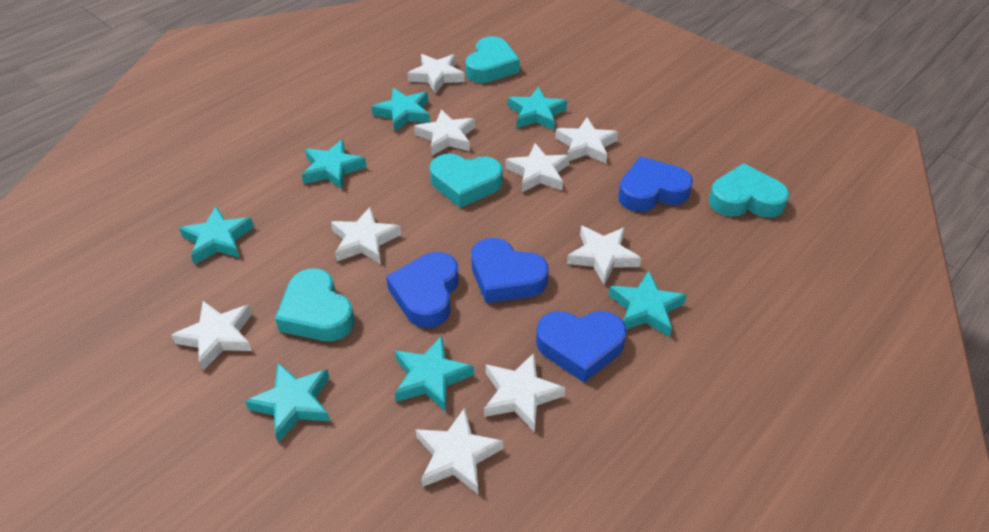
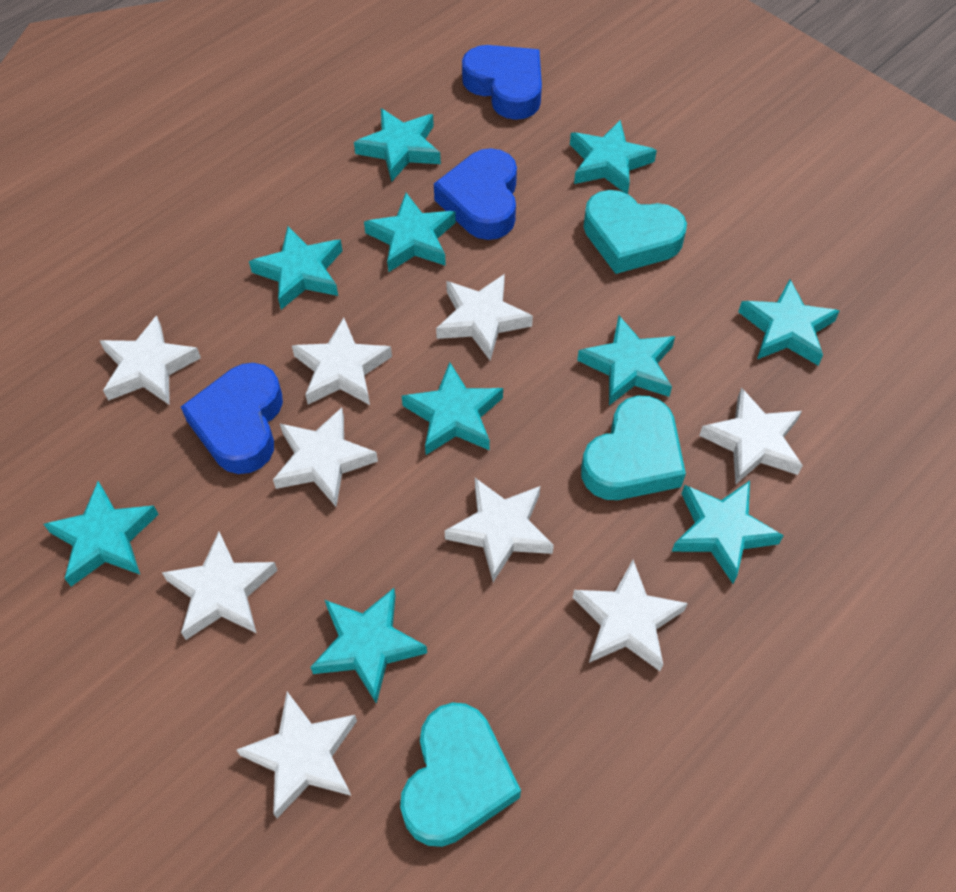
blue heart: [386,252,459,328] [471,238,549,303] [536,311,627,382] [618,157,693,212] = 4 -> [181,363,283,474] [434,148,517,240] [462,45,542,120] = 3
turquoise heart: [275,268,355,341] [430,154,503,208] [465,36,520,83] [709,163,789,218] = 4 -> [400,702,521,847] [581,396,686,500] [583,190,687,274] = 3
turquoise star: [179,206,254,265] [245,363,330,443] [302,139,367,189] [371,88,430,132] [394,336,474,412] [508,87,567,130] [609,271,687,337] = 7 -> [44,481,159,586] [249,226,343,310] [311,588,427,704] [354,108,441,182] [364,193,456,272] [402,362,503,455] [570,120,657,194] [577,316,675,405] [672,481,784,584] [738,279,840,365] = 10

